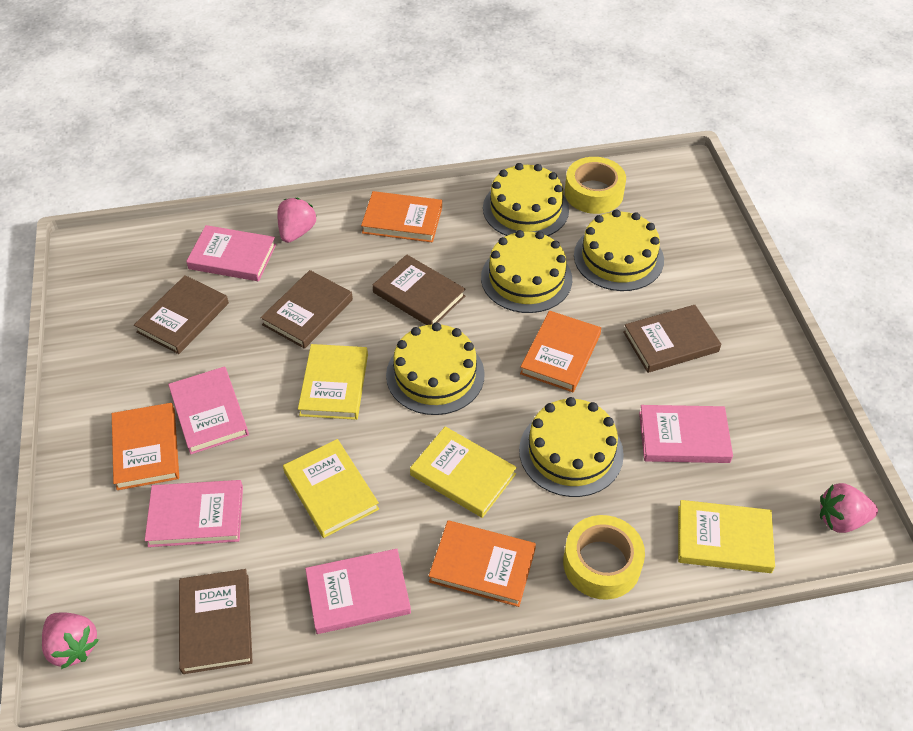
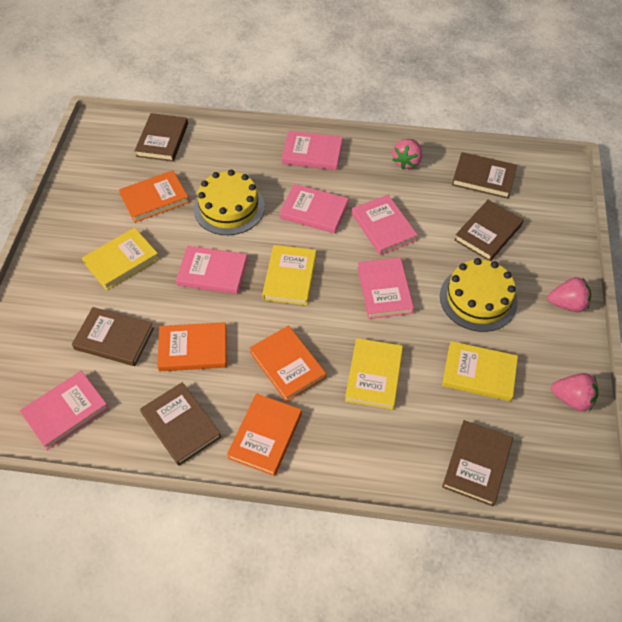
brown book: [134,275,229,354] [179,569,253,674] [260,270,353,349] [372,255,465,325] [623,305,721,373] = 5 -> [72,307,154,366] [135,113,188,162] [140,382,221,466] [442,420,513,506] [452,152,517,199] [454,200,524,261] = 6
pink book: [145,480,243,547] [168,366,249,455] [186,225,276,281] [305,549,411,634] [639,405,733,463] = 5 -> [20,371,109,450] [176,246,248,294] [279,184,349,234] [282,131,343,170] [352,195,418,255] [357,257,414,319] = 6
yellow cake: [386,322,485,415] [481,230,572,313] [483,163,569,236] [519,397,624,497] [574,210,664,291] = 5 -> [194,170,265,235] [440,258,518,332] = 2
yellow tape: [563,515,645,600] [565,157,626,214] = 2 -> none = 0

